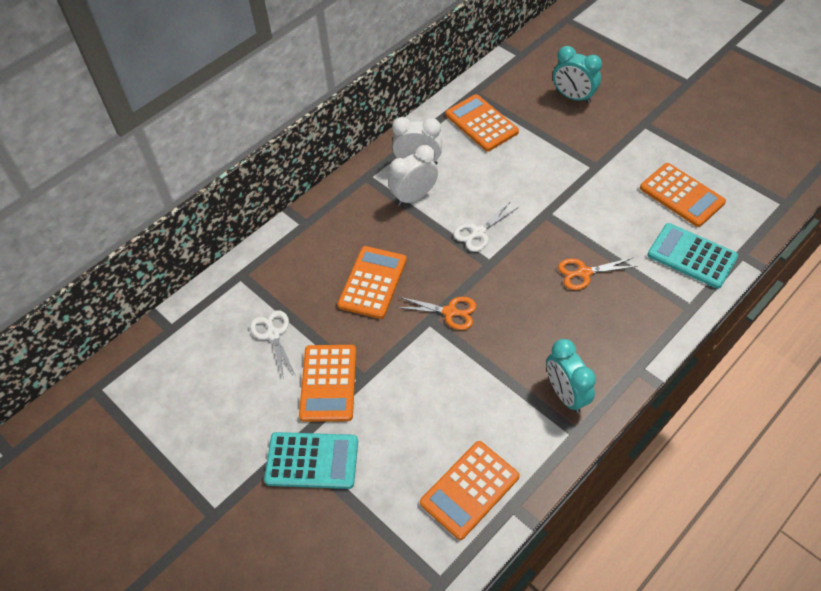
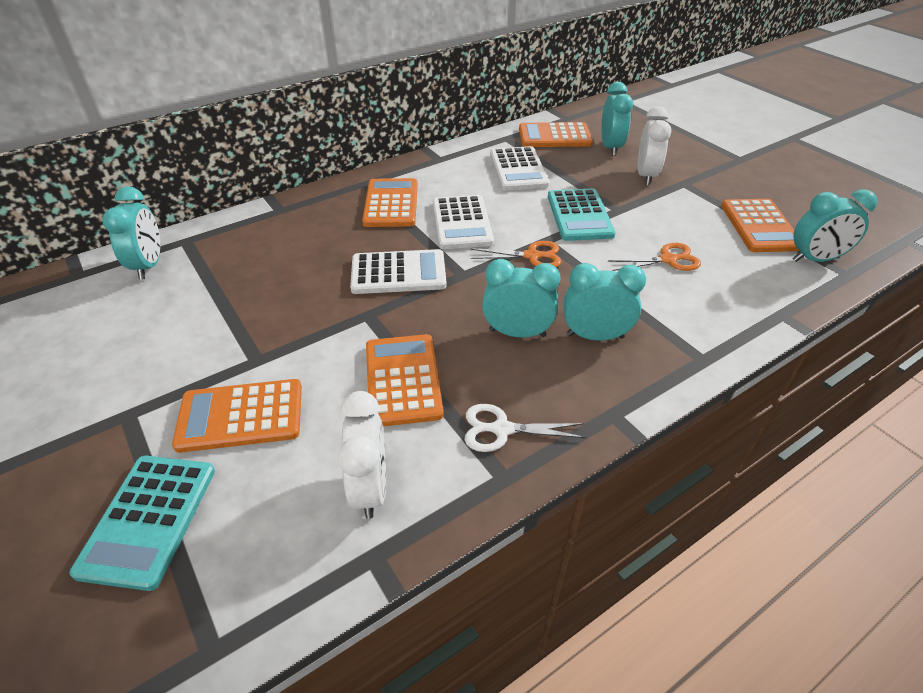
turquoise clock: [546,339,596,413] [553,46,602,103] = 2 -> [102,186,160,280] [482,259,561,338] [563,263,646,341] [601,82,633,156] [792,189,877,262] = 5
white calculator: none = 0 -> [350,249,447,294] [433,195,494,249] [490,146,550,191] = 3
white scissors: [250,311,296,379] [453,202,519,252] = 2 -> [464,404,586,452] = 1

